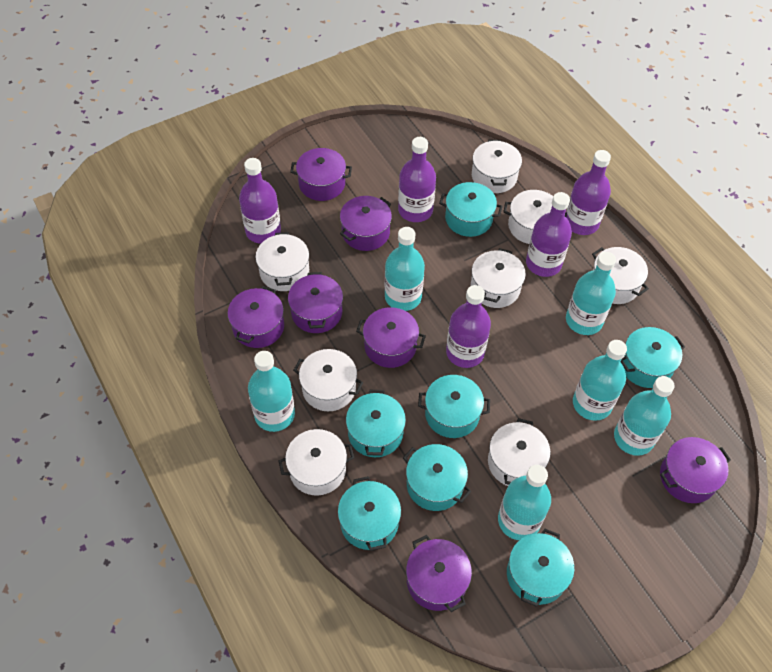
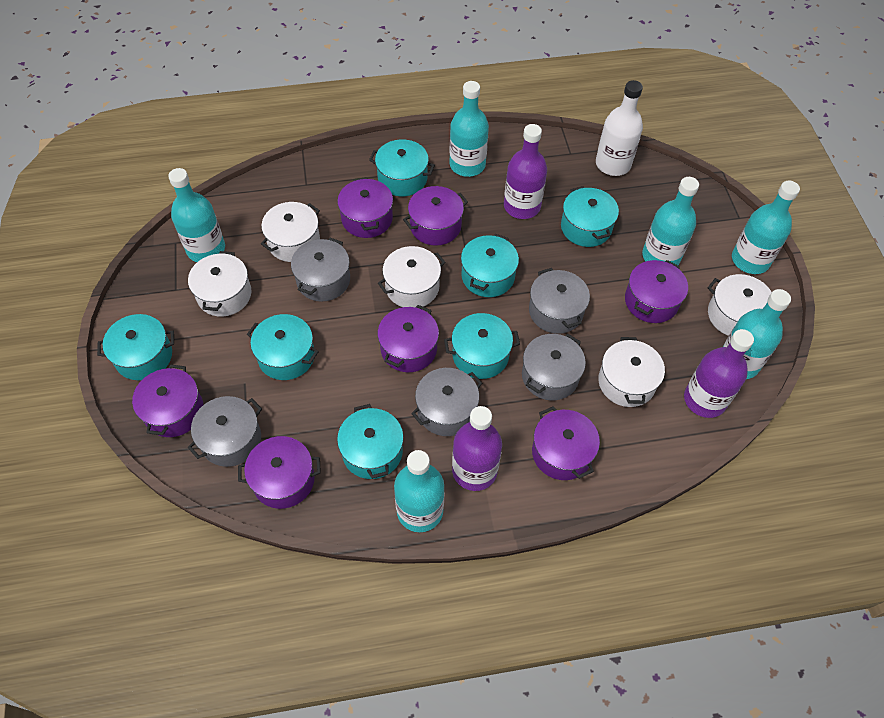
grey pot: none = 0 -> [187,396,262,467] [291,238,350,302] [411,368,482,436] [522,334,586,400] [529,268,590,334] = 5
purple bottle: [239,158,281,243] [398,137,436,222] [446,285,491,368] [526,192,572,277] [566,150,611,235] = 5 -> [452,406,502,491] [504,124,547,219] [684,329,754,418] = 3
white bottle: none = 0 -> [596,80,643,176] = 1
white pot: [255,232,309,291] [278,429,354,495] [293,349,363,411] [471,248,526,308] [472,140,522,193] [488,418,550,486] [503,190,567,244] [592,247,649,304] = 8 -> [188,251,252,317] [261,202,320,262] [378,246,446,307] [598,337,665,407] [708,274,772,336] = 5

